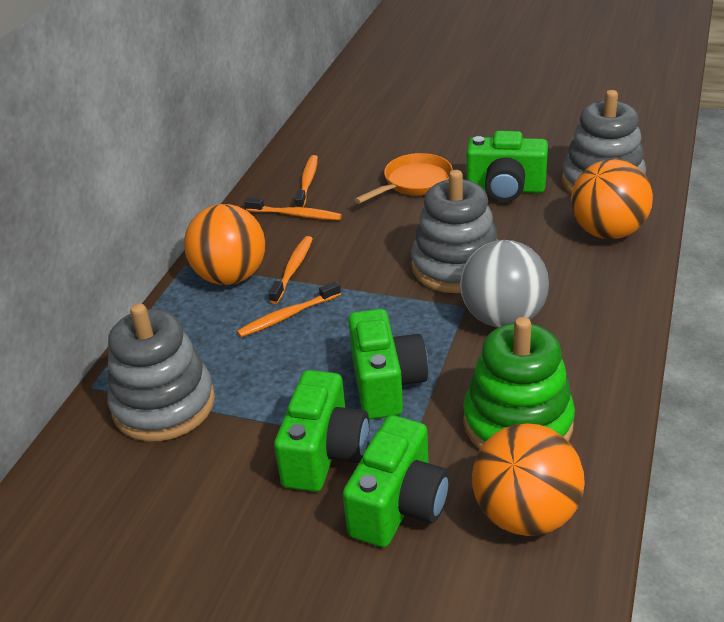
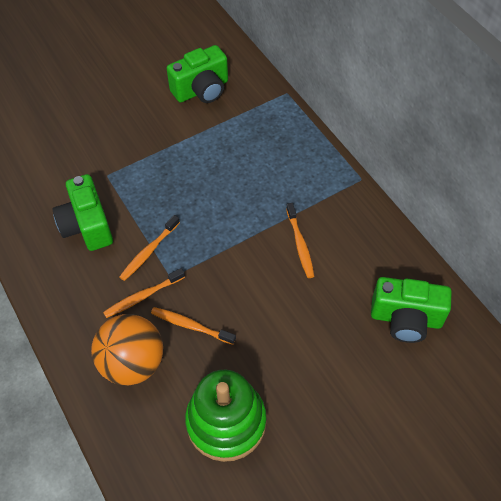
green camera: [274,370,369,492] [343,415,450,547] [348,309,428,419] [466,131,548,202] = 4 -> [53,174,113,251] [167,45,228,103] [371,277,451,343] = 3
grey ball: [460,240,549,328] = 1 -> none = 0
grey stacking toy: [108,303,215,441] [411,170,498,293] [562,90,646,194] = 3 -> none = 0
orange ball: [184,204,265,285] [472,423,585,536] [571,159,653,239] = 3 -> [91,314,163,386] = 1
orange pan: [354,153,453,204] = 1 -> none = 0

